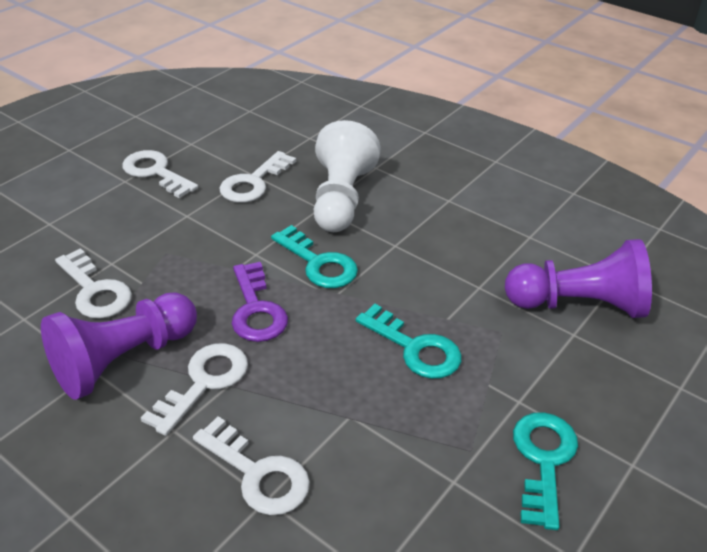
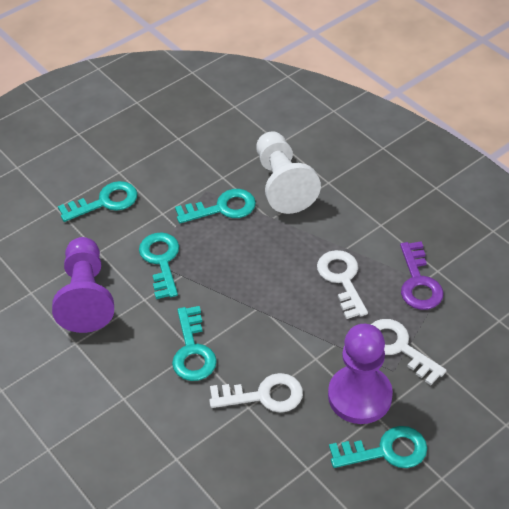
turquoise key: [271,225,358,288] [356,304,461,379] [513,412,578,530] = 3 -> [58,181,137,222] [139,232,179,299] [172,306,217,381] [175,189,256,223] [329,426,427,468] = 5
white key: [55,248,132,319] [122,150,198,198] [141,343,248,436] [193,416,310,515] [220,151,296,203] = 5 -> [209,373,303,413] [317,250,368,319] [371,319,447,385] = 3

